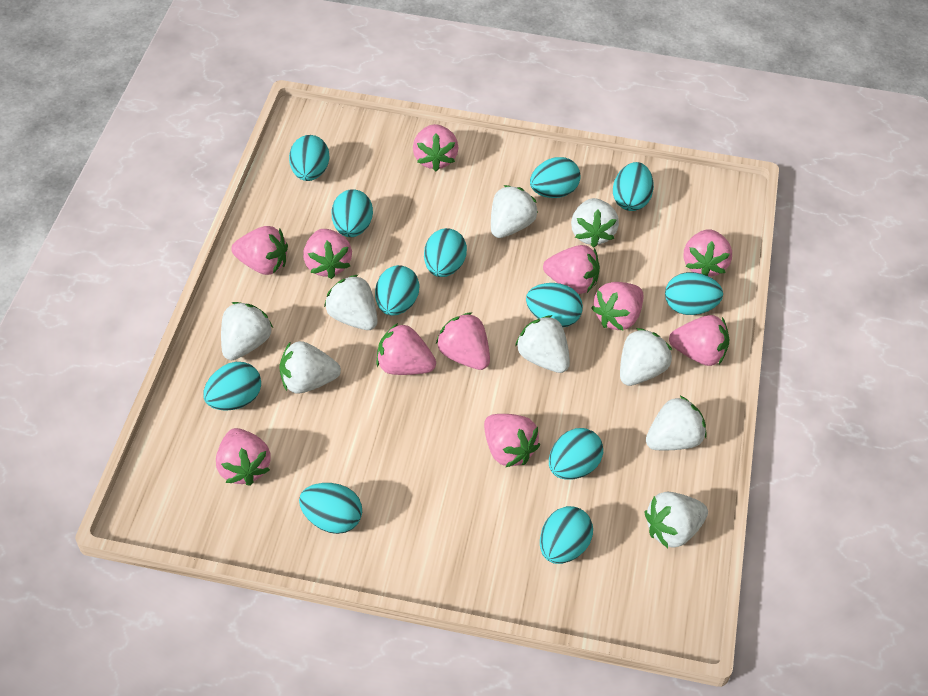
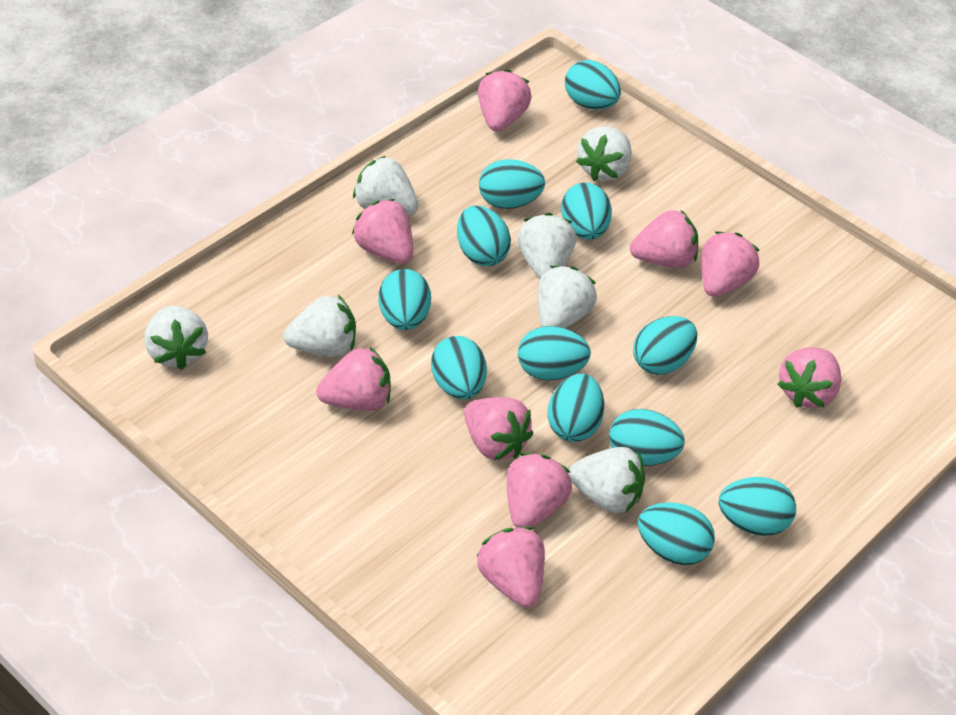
pink strawberry: [216,428,271,486] [231,226,288,275] [303,229,352,279] [377,323,436,375] [413,124,458,171] [436,312,490,370] [484,414,540,468] [543,245,600,294] [591,282,643,330] [669,315,730,366] [684,229,732,277] = 11 -> [316,347,391,411] [352,199,413,264] [464,397,534,460] [476,527,545,607] [478,69,532,132] [507,453,572,527] [630,210,698,268] [701,232,759,297] [777,348,841,408] = 9
white strawberry: [221,302,273,360] [279,341,341,394] [324,275,378,330] [491,185,538,238] [515,315,570,373] [571,198,619,248] [620,328,672,386] [645,492,708,548] [646,396,707,450] = 9 -> [144,306,208,370] [283,295,356,357] [353,156,419,216] [517,213,576,279] [538,266,597,328] [568,447,645,513] [576,126,632,181] = 7

